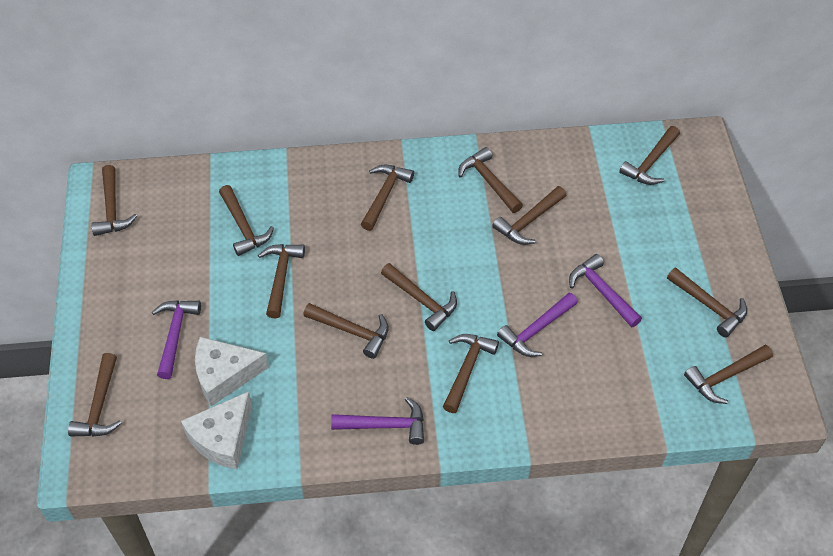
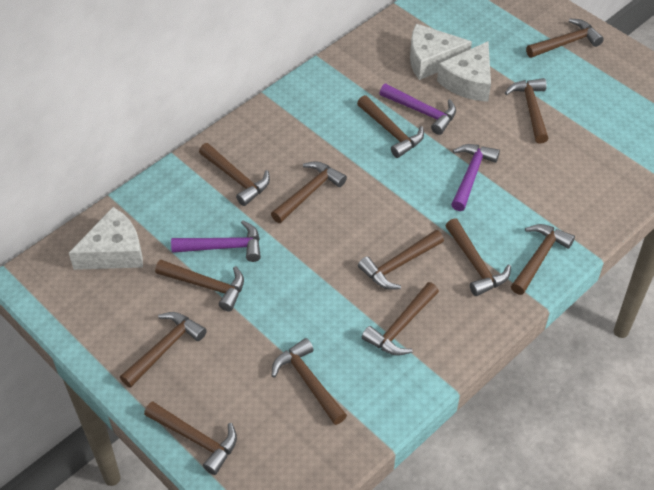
purple hammer: [152,300,201,379] [331,397,424,445] [497,293,578,357] [569,254,642,327] = 4 -> [171,220,261,262] [379,84,456,135] [451,144,500,211] = 3
white cheese: [181,391,252,469] [195,337,269,406] = 2 -> [69,207,143,270] [410,24,472,80] [437,41,491,102] = 3

